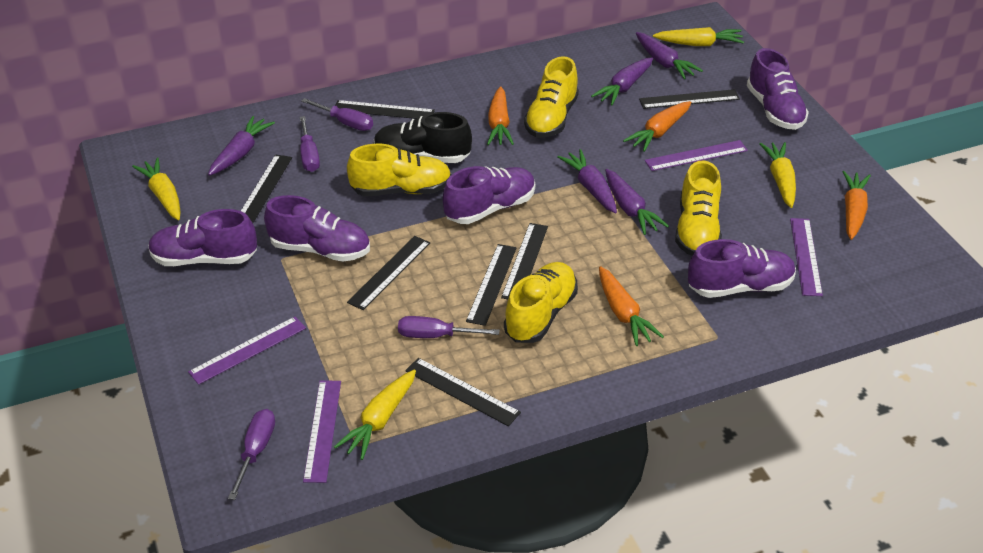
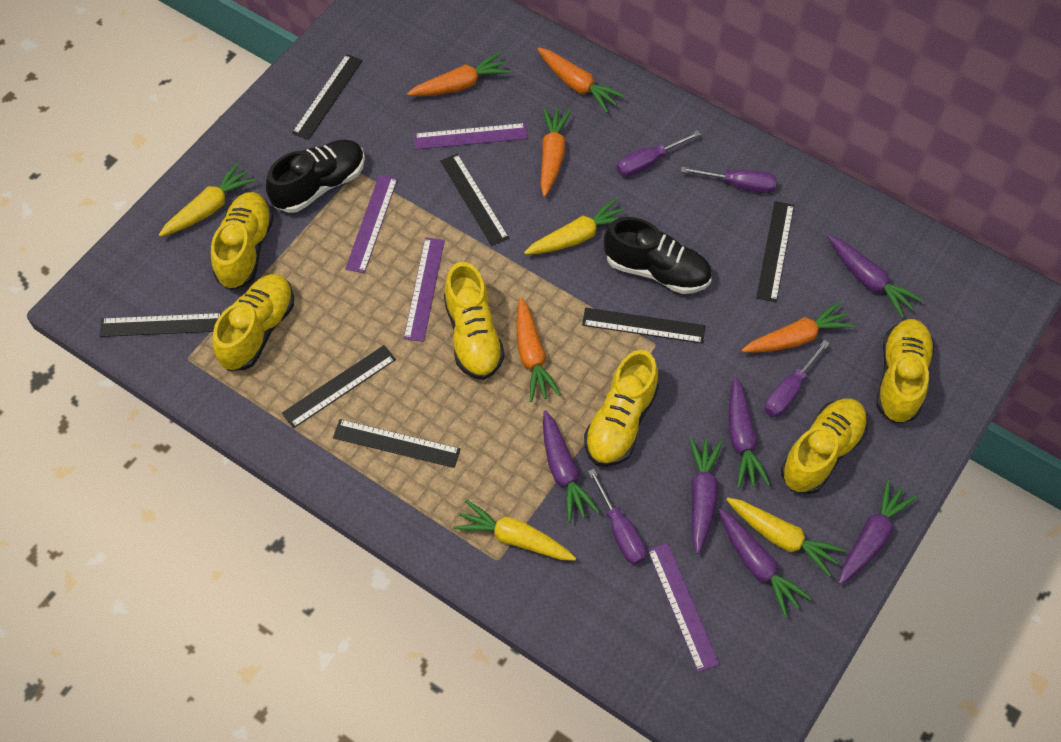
black shoe: [374,112,472,163] = 1 -> [266,140,365,213] [604,217,712,294] = 2
orange carrot: [487,86,514,145] [599,266,664,346] [623,101,691,152] [843,171,871,240] = 4 -> [407,52,511,96] [516,298,561,402] [537,47,625,113] [541,107,572,197] [741,302,854,353] = 5
purple carrot: [208,116,275,176] [557,149,617,213] [591,57,653,105] [605,169,669,235] [636,32,703,79] = 5 -> [543,410,600,523] [689,438,722,554] [718,508,812,618] [729,377,770,488] [828,235,923,318] [838,479,917,585] = 6
purple shoe: [148,209,257,266] [264,195,370,262] [443,166,535,224] [688,239,796,298] [747,48,809,130] = 5 -> none = 0
yellow shoe: [347,144,451,196] [504,262,578,343] [524,56,579,137] [675,160,722,256] = 4 -> [211,192,274,290] [212,274,294,371] [444,262,505,380] [584,350,659,467] [781,398,868,494] [876,319,935,424] = 6

